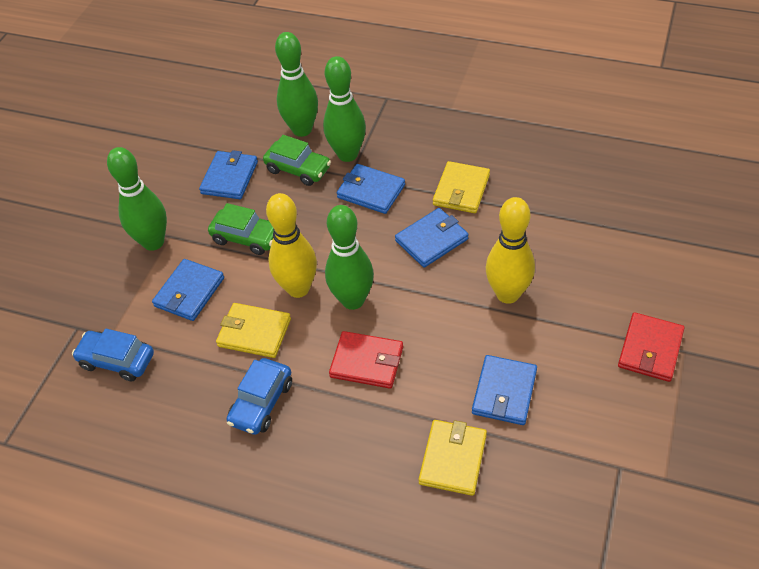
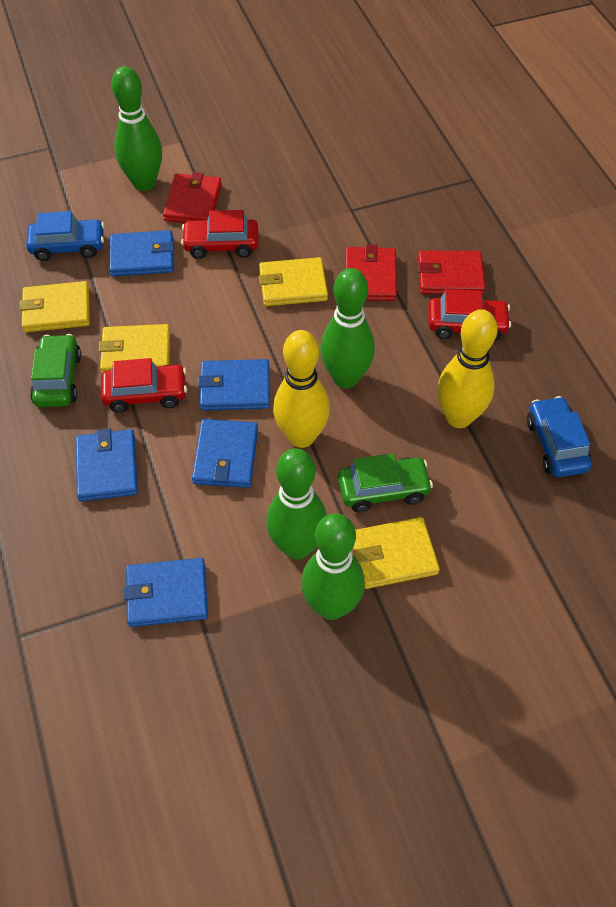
red car: none = 0 -> [101,358,187,413] [181,210,259,259] [428,289,511,341] = 3
red wallet: [329,331,403,389] [618,312,684,382] = 2 -> [163,172,221,223] [345,244,397,301] [418,250,486,294] = 3
yellow wallet: [216,303,291,358] [419,420,487,496] [433,161,490,213] = 3 -> [19,281,90,332] [99,324,170,373] [259,257,328,306] [353,517,440,589] = 4

